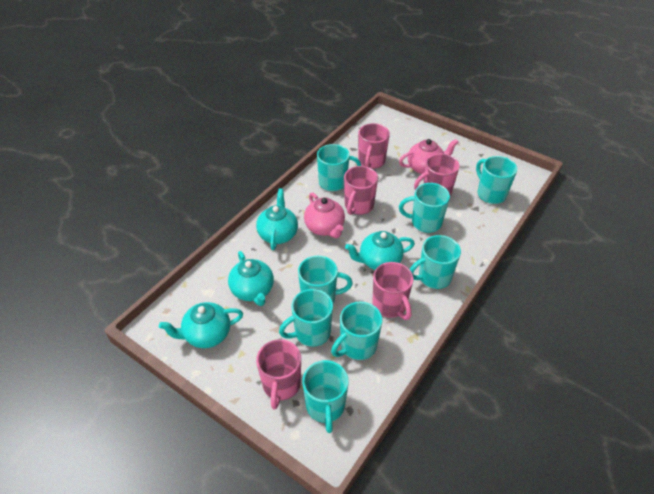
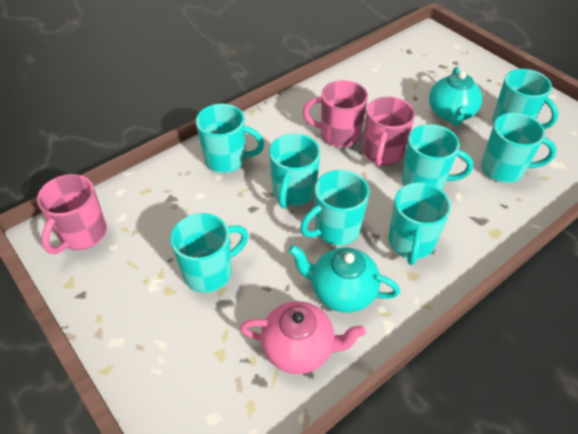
pink mug: [256,339,301,410] [344,166,378,215] [358,123,390,169] [372,262,413,320] [414,154,459,196] = 5 -> [37,174,107,254] [303,80,368,147] [363,97,415,167] = 3
pink teapot: [304,192,345,238] [399,139,458,174] = 2 -> [240,301,366,374] = 1
turquoise teapot: [159,302,243,348] [228,251,274,306] [256,188,298,250] [345,231,415,270] = 4 -> [289,245,400,313] [429,67,482,125] = 2

